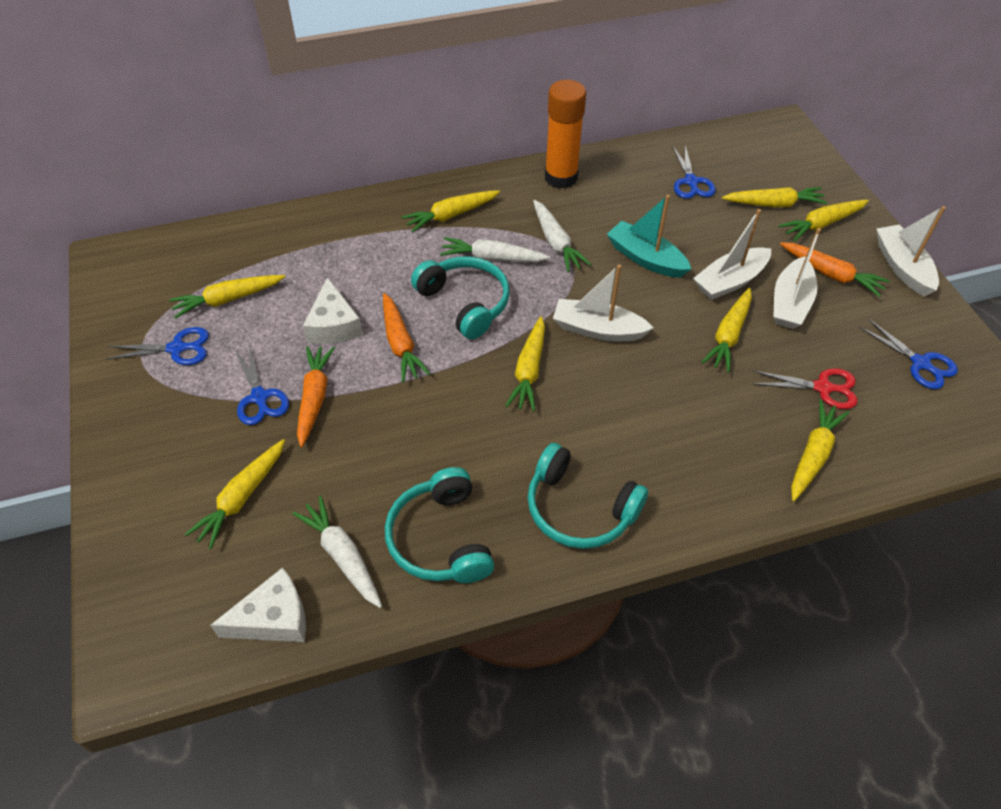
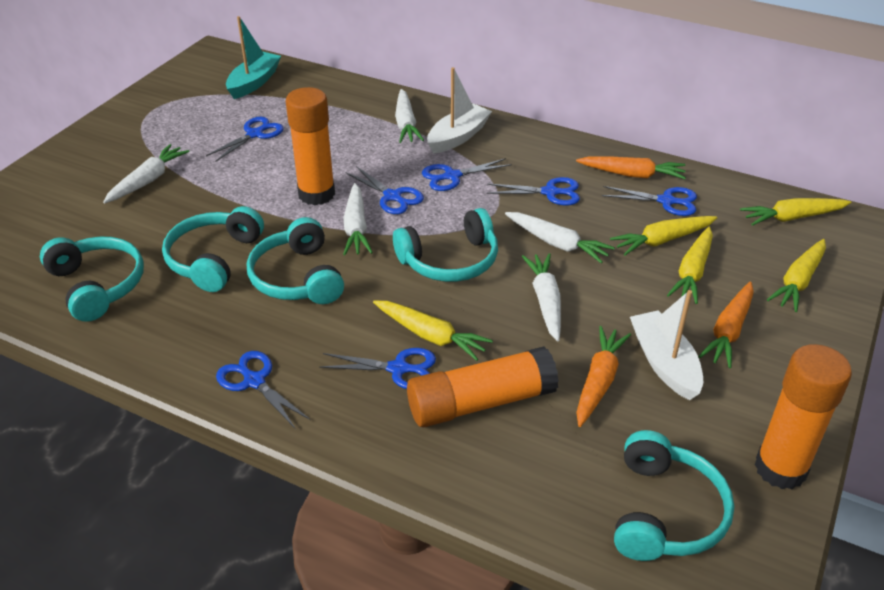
blue scissors: [106,327,209,365] [235,344,289,425] [672,145,716,199] [859,319,958,389] = 4 -> [206,117,284,162] [216,351,310,428] [319,348,436,389] [346,166,424,214] [422,158,512,191] [487,177,580,205] [602,186,697,216] = 7
orange glue stick: [545,80,586,189] = 1 -> [286,87,335,205] [407,346,559,427] [755,344,852,489] = 3
red scissors: [752,368,858,409] = 1 -> none = 0
turquoise headphones: [385,467,494,583] [411,257,510,339] [527,443,648,549] = 3 -> [40,237,144,322] [162,206,264,292] [247,217,344,304] [393,208,498,282] [614,430,734,561] = 5
white boat: [553,264,654,341] [693,209,771,300] [773,228,821,329] [876,206,946,296] = 4 -> [427,67,492,154] [630,290,703,400] = 2
white carrot: [293,496,382,608] [440,237,550,262] [533,200,591,272] = 3 -> [103,144,190,204] [343,183,373,255] [395,89,424,143] [505,212,615,264] [522,253,561,341] = 5
white cheese: [210,567,306,642] [303,277,363,344] = 2 -> none = 0
yellow carrot: [169,275,285,318] [185,439,285,549] [402,190,500,233] [505,316,545,411] [701,288,752,372] [722,187,828,208] [778,200,869,241] [791,400,850,501] = 8 -> [373,300,493,361] [610,216,717,255] [667,227,713,304] [740,198,852,226] [767,239,826,312] = 5

